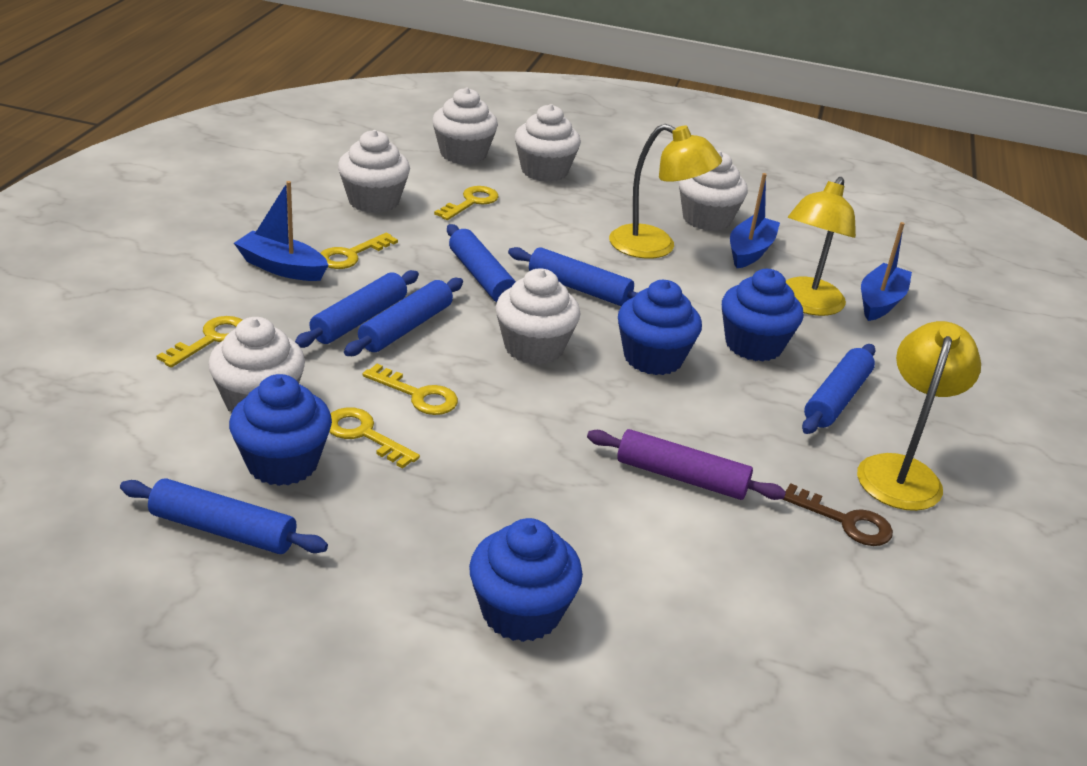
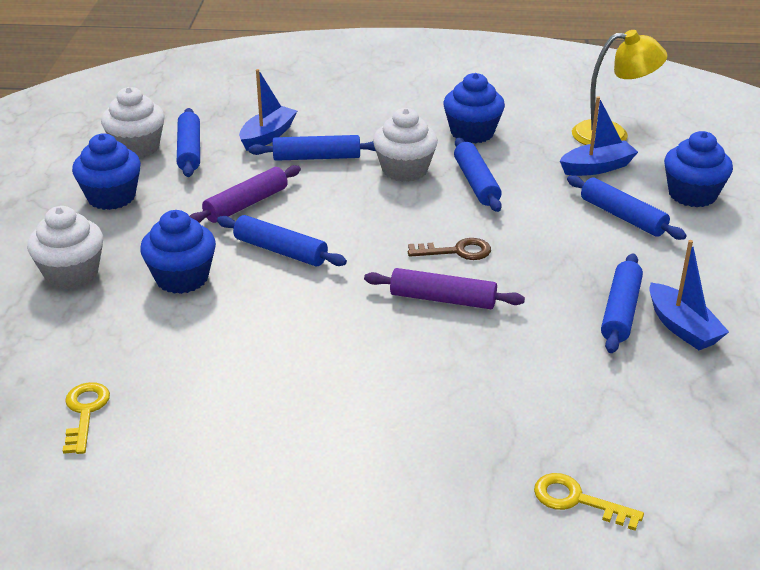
purple rolling pin: [587,429,786,500] = 1 -> [189,165,301,223] [364,268,525,309] = 2
white cupcake: [208,317,305,413] [338,130,410,213] [432,87,498,165] [496,268,581,365] [515,104,581,182] [679,151,748,231] = 6 -> [27,206,103,289] [101,87,165,158] [373,108,438,182] = 3
yellow key: [157,316,242,368] [320,232,398,269] [329,407,420,469] [363,364,458,415] [434,186,499,220] = 5 -> [63,382,110,454] [534,473,644,531] = 2
yellow lamp: [609,124,722,259] [786,177,856,316] [857,321,981,511] = 3 -> [572,30,667,145] = 1

